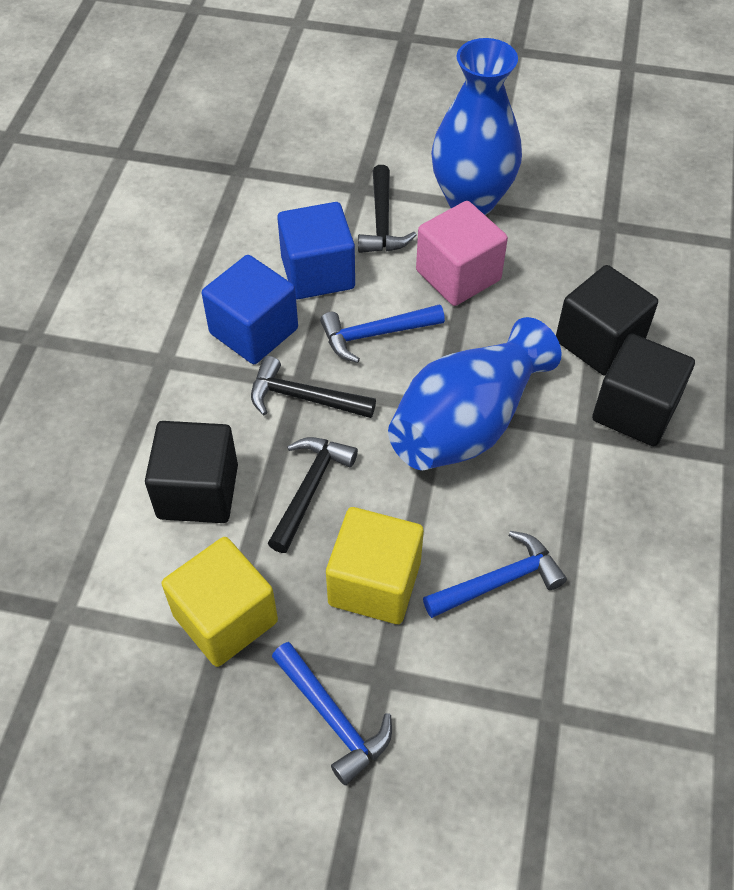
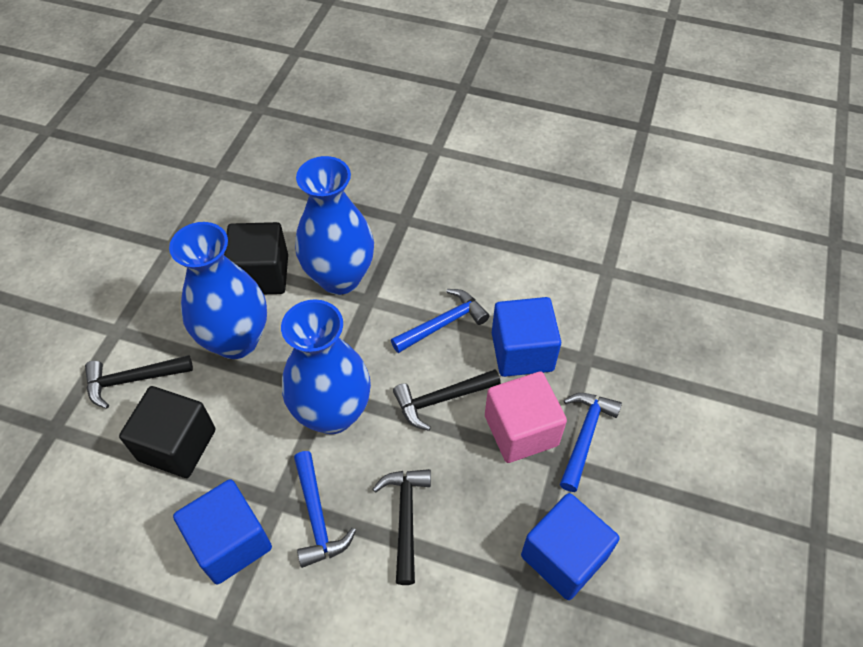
black cube: [145,421,238,523] [556,265,658,375] [592,334,695,446] = 3 -> [119,386,216,478] [224,222,288,294] = 2
blue cube: [202,255,298,364] [277,202,355,299] = 2 -> [173,479,272,584] [492,297,561,377] [521,493,620,600] = 3
blue vase: [388,317,562,470] [431,38,522,215] = 2 -> [169,222,267,359] [281,299,371,434] [295,156,374,295] = 3
yellow cube: [162,537,278,667] [326,507,424,624] = 2 -> none = 0

